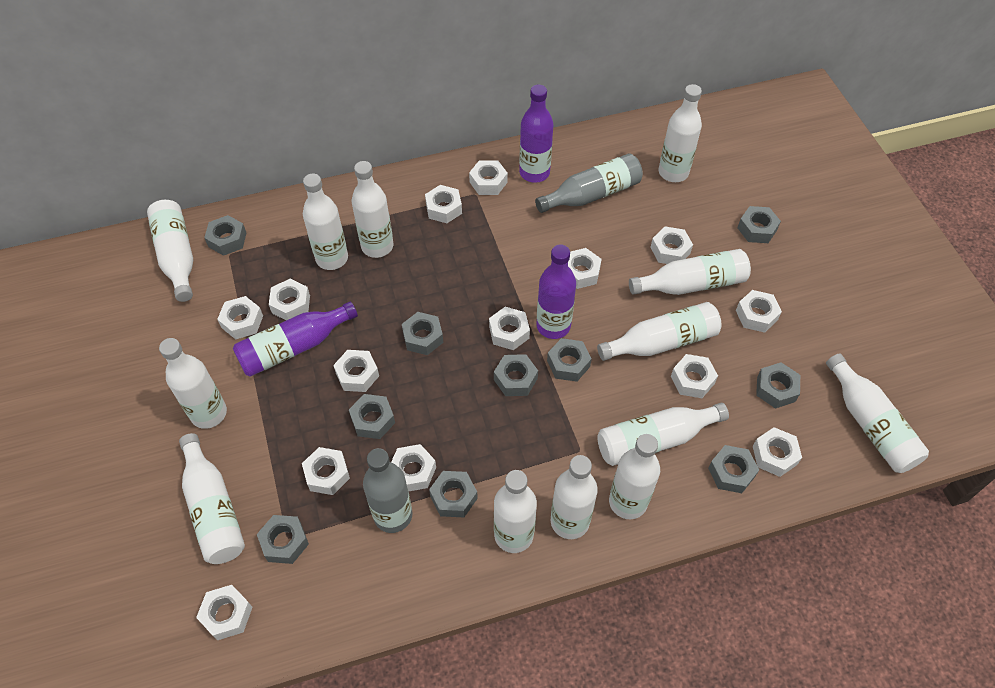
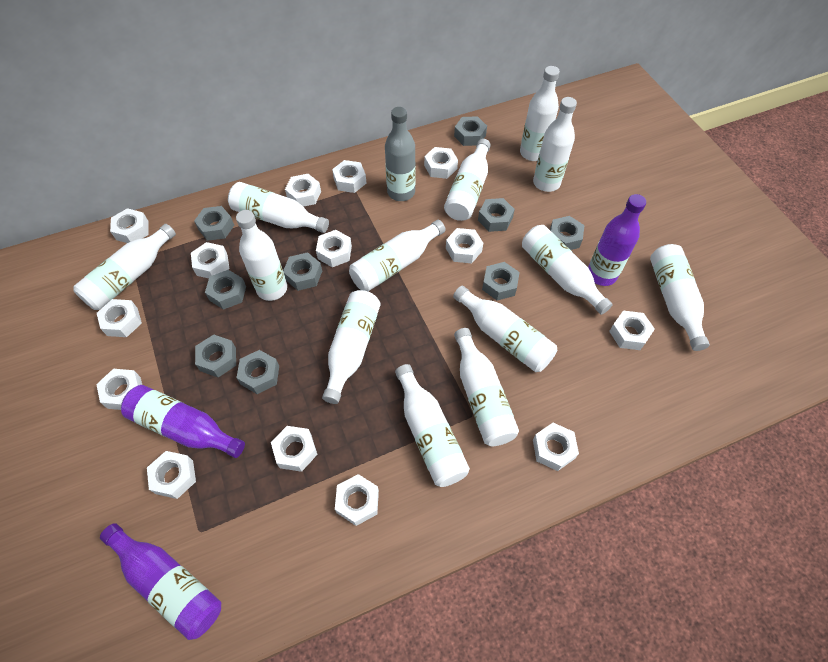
grey bottle: [363,448,412,533] [535,153,643,213] = 2 -> [385,107,416,201] = 1
grey nut: [204,215,246,256] [257,515,309,564] [349,394,395,439] [402,312,443,355] [429,471,478,517] [494,354,538,396] [547,338,592,382] [708,445,759,493] [737,206,781,243] [756,363,800,409] = 10 -> [194,206,234,241] [195,335,236,378] [205,270,246,310] [237,350,279,394] [283,252,322,291] [454,116,487,146] [478,198,515,232] [482,262,520,301] [550,216,585,250] = 9

